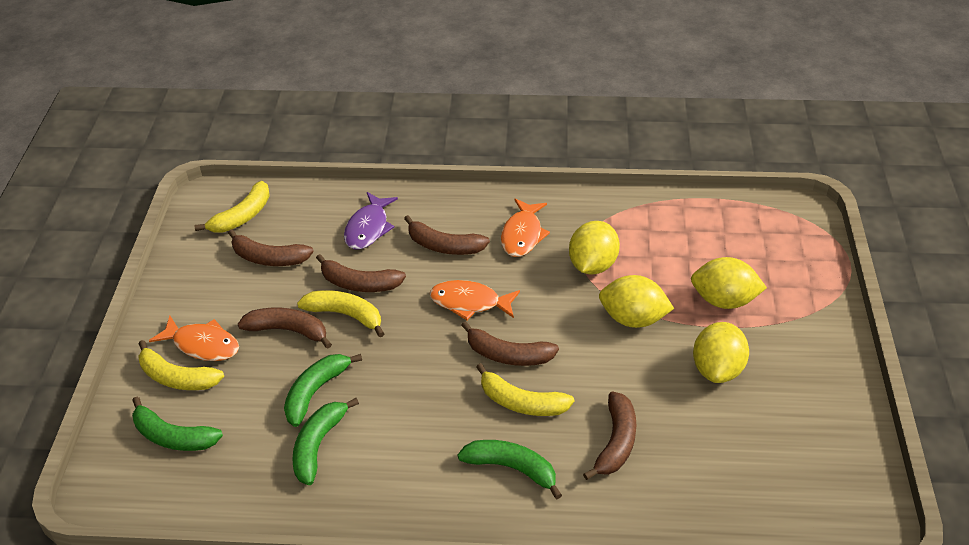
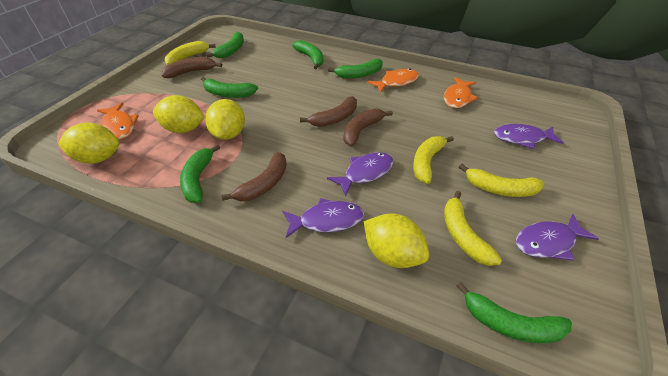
brown banana: [228,229,314,266] [238,308,332,349] [316,254,406,292] [404,215,490,255] [461,321,559,366] [583,391,636,480] = 6 -> [162,57,222,78] [221,152,287,201] [300,96,357,127] [343,108,393,147] = 4
green banana: [132,397,223,451] [284,354,362,427] [292,398,359,485] [458,440,562,499] = 4 -> [180,144,220,203] [201,77,258,98] [206,32,244,58] [292,40,324,69] [328,59,383,79] [457,282,572,343] = 6
purple fish: [344,192,398,249] = 1 -> [282,198,364,238] [327,152,393,196] [494,124,564,149] [516,214,599,261] = 4

